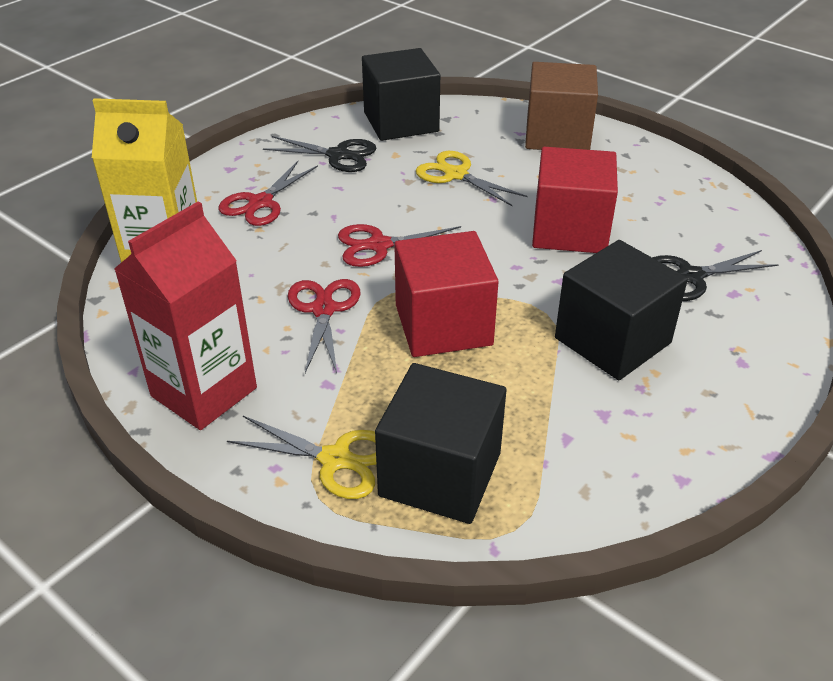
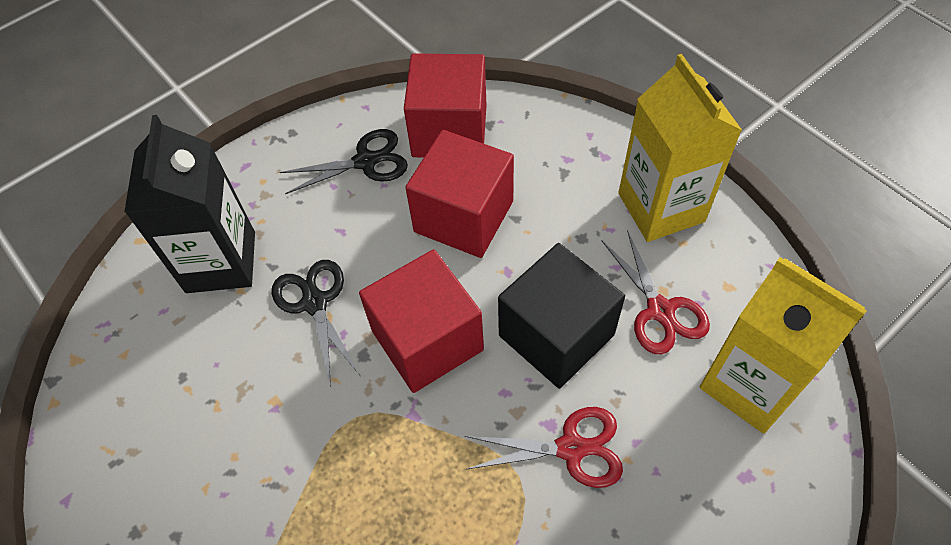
black carton: none = 0 -> [124,115,255,293] = 1
black cube: [362,48,440,141] [375,363,506,524] [555,240,688,380] = 3 -> [498,243,625,389] = 1
brown cube: [525,62,598,150] = 1 -> none = 0
red carton: [114,201,257,430] = 1 -> none = 0
red cube: [394,231,499,357] [532,147,618,253] = 2 -> [359,249,484,393] [404,53,486,158] [405,130,514,258] = 3
red scissors: [219,161,318,226] [288,279,361,373] [338,224,461,267] = 3 -> [465,407,623,488] [602,230,710,354] = 2
yellow carton: [92,98,197,262] = 1 -> [618,54,742,242] [700,257,867,433] = 2
yellow scissors: [227,416,376,499] [416,151,527,206] = 2 -> none = 0

